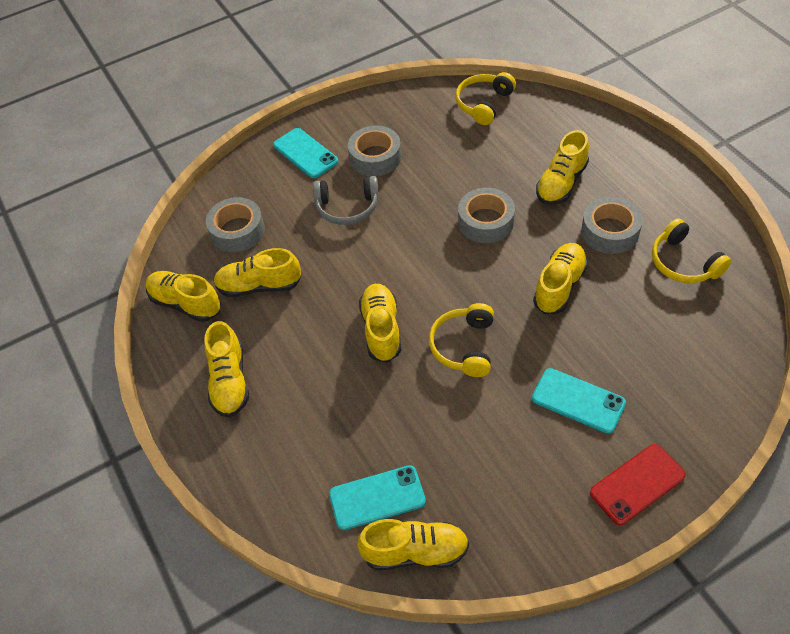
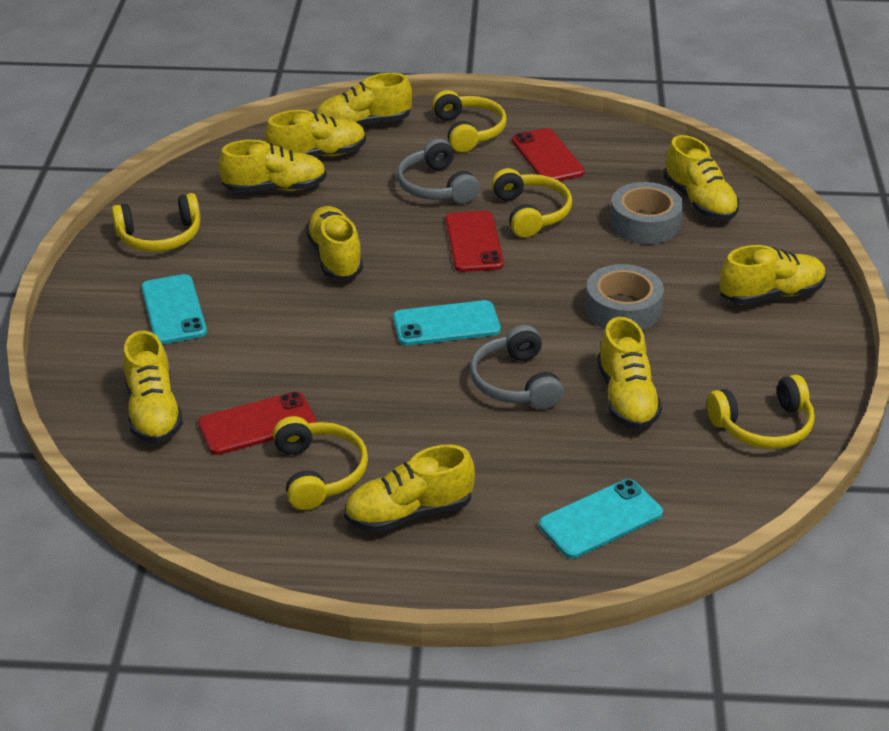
grey headphones: [313,176,379,225] = 1 -> [397,139,479,204] [470,325,563,409] = 2
grey tape: [206,197,265,252] [348,125,401,176] [458,188,515,243] [581,197,643,254] = 4 -> [585,264,664,331] [610,182,683,244] = 2
red phone: [590,444,686,525] = 1 -> [198,392,317,455] [446,211,504,272] [512,128,585,181] = 3
yellow headphones: [429,303,494,377] [455,72,516,125] [652,218,731,283] = 3 -> [111,193,201,252] [273,416,368,510] [432,90,507,152] [491,168,572,238] [707,375,815,449] = 5
yellow shoe: [146,271,221,322] [204,321,249,418] [213,248,301,297] [357,519,469,570] [359,284,401,363] [533,243,588,314] [536,130,589,205] = 7 -> [123,331,183,444] [219,140,327,193] [265,110,366,157] [305,206,363,280] [316,73,412,126] [344,445,475,532] [597,317,662,430] [664,135,739,220] [719,245,826,305] = 9

